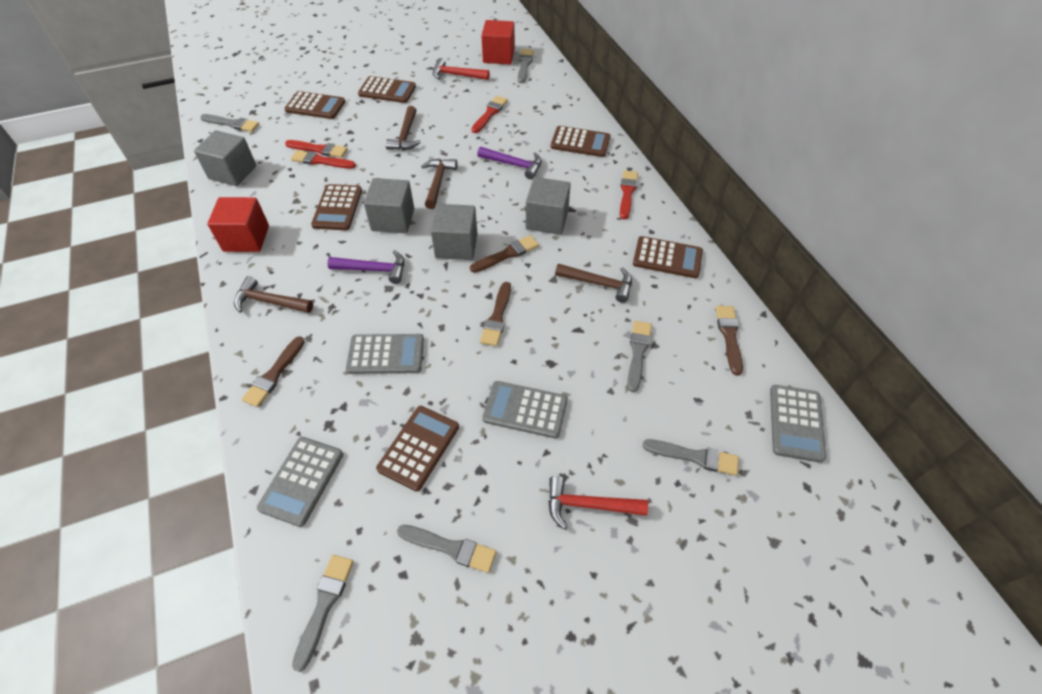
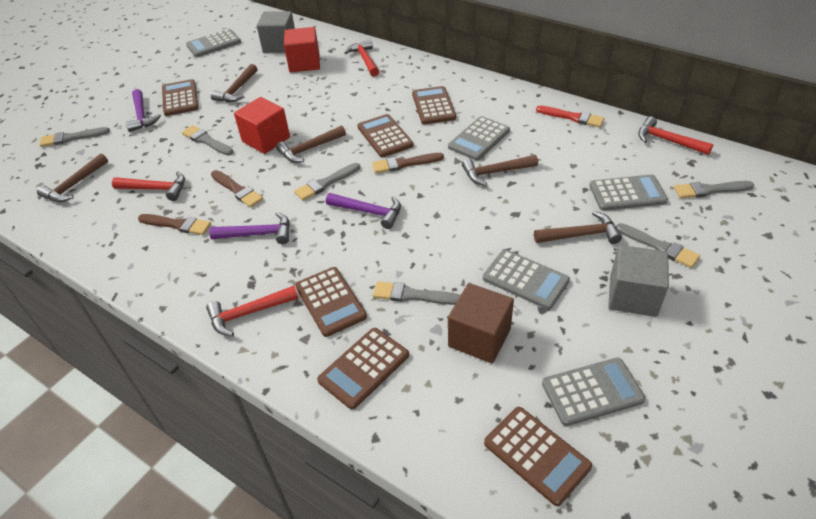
brown brush: [242,336,304,407] [470,235,539,273] [480,282,511,346] [716,306,743,376] = 4 -> [138,214,211,235] [211,170,263,207] [372,153,444,173] = 3
brown cube: none = 0 -> [448,283,514,363] = 1
brown hammer: [234,276,313,313] [385,106,421,150] [421,159,457,209] [555,264,632,303] = 4 -> [37,153,108,202] [211,64,257,102] [276,125,346,163] [462,155,538,186] [534,211,622,244] = 5
grey calculator: [257,437,343,527] [346,334,424,374] [482,381,568,438] [770,385,826,463] = 4 -> [186,29,241,57] [448,116,510,161] [483,250,570,310] [542,357,645,426] [589,174,668,211] = 5
grey cube: [194,130,256,186] [364,178,414,234] [431,204,477,260] [526,177,571,235] = 4 -> [257,11,295,53] [608,245,669,317] = 2
purple hammer: [327,250,404,284] [477,147,542,179] = 2 -> [126,89,161,132] [209,212,290,244] [326,193,401,229] = 3
red brush: [285,140,348,158] [291,150,356,169] [471,96,508,133] [620,170,638,219] = 4 -> [536,105,605,127] = 1
red hammer: [433,58,490,80] [548,476,648,529] = 2 -> [112,171,185,201] [206,286,299,336] [344,40,379,77] [638,116,713,155] = 4

